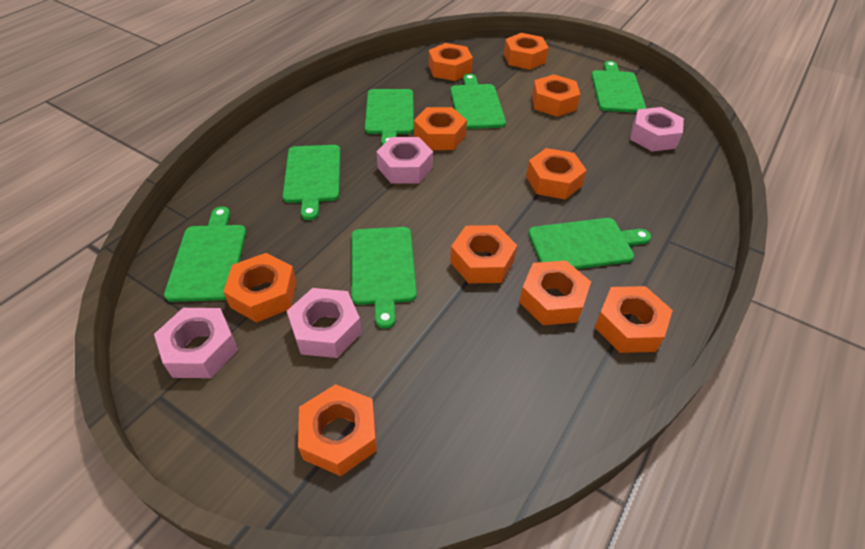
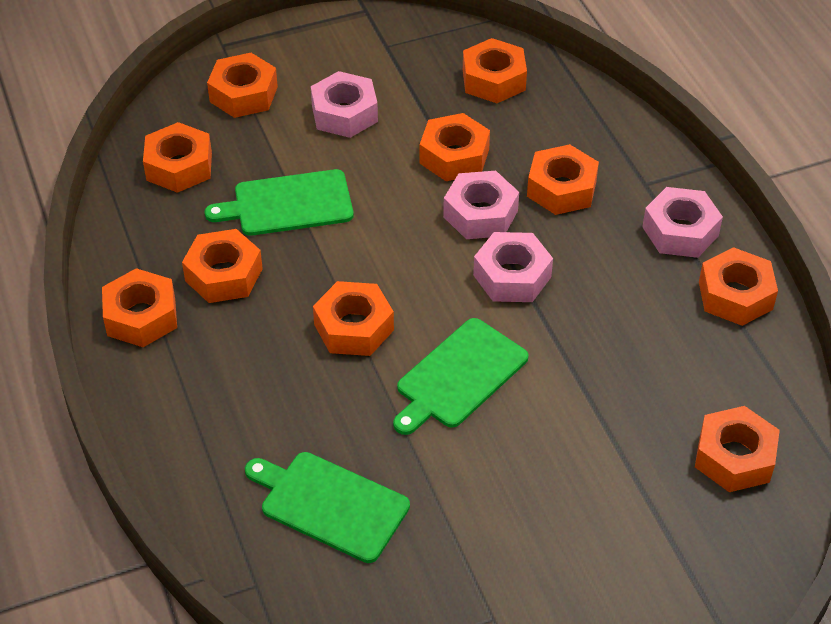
green cutting board: [164,206,246,302] [283,145,341,220] [351,227,417,329] [365,89,414,146] [450,74,506,129] [528,218,651,269] [591,61,646,113] = 7 -> [205,169,354,236] [245,452,410,563] [393,318,529,435] = 3

